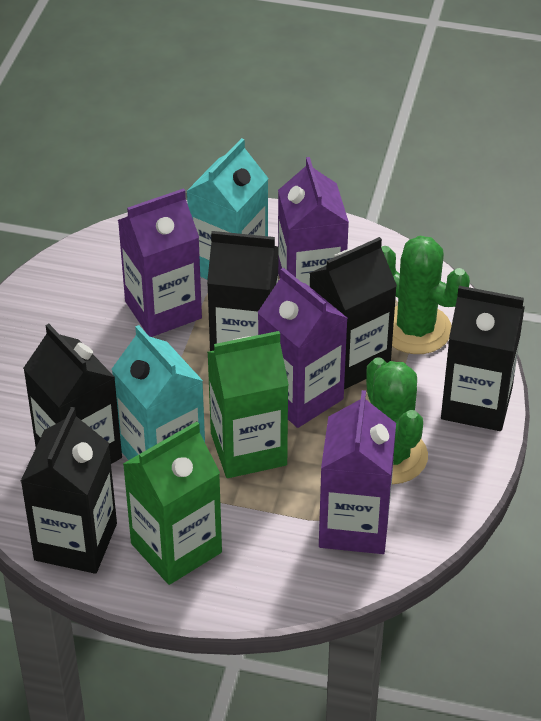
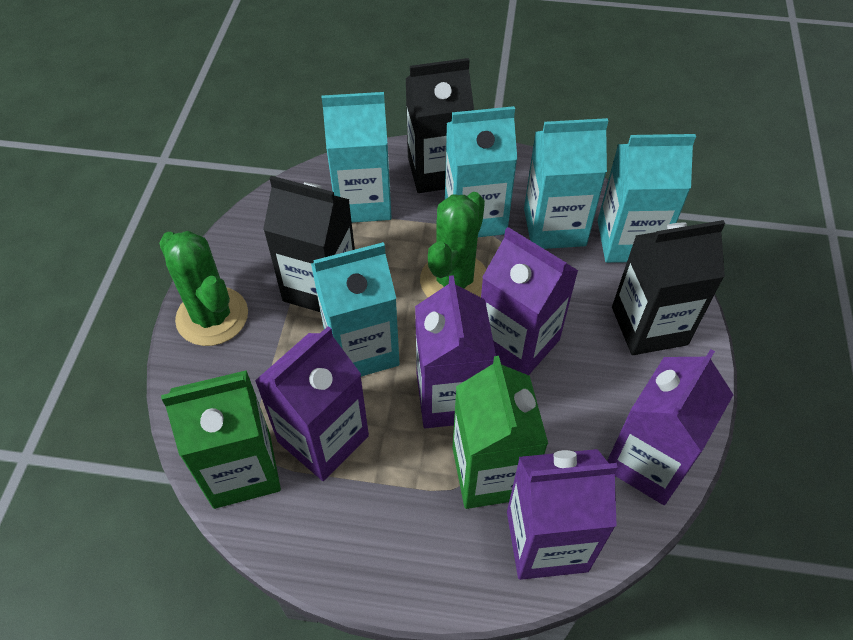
black carton: [21,407,117,574] [23,324,122,464] [207,231,279,351] [310,237,397,389] [441,286,525,431] = 5 -> [263,176,355,312] [406,58,474,193] [612,220,725,355] = 3
purple carton: [118,188,202,337] [257,267,348,428] [278,157,349,287] [319,390,396,554] = 4 -> [255,326,369,481] [415,275,496,428] [481,227,578,375] [507,449,618,580] [607,349,733,505] = 5
turquoise carton: [112,325,205,460] [186,138,269,280] = 2 -> [311,242,400,376] [322,92,392,223] [445,106,517,237] [524,118,608,249] [598,134,696,263] = 5

